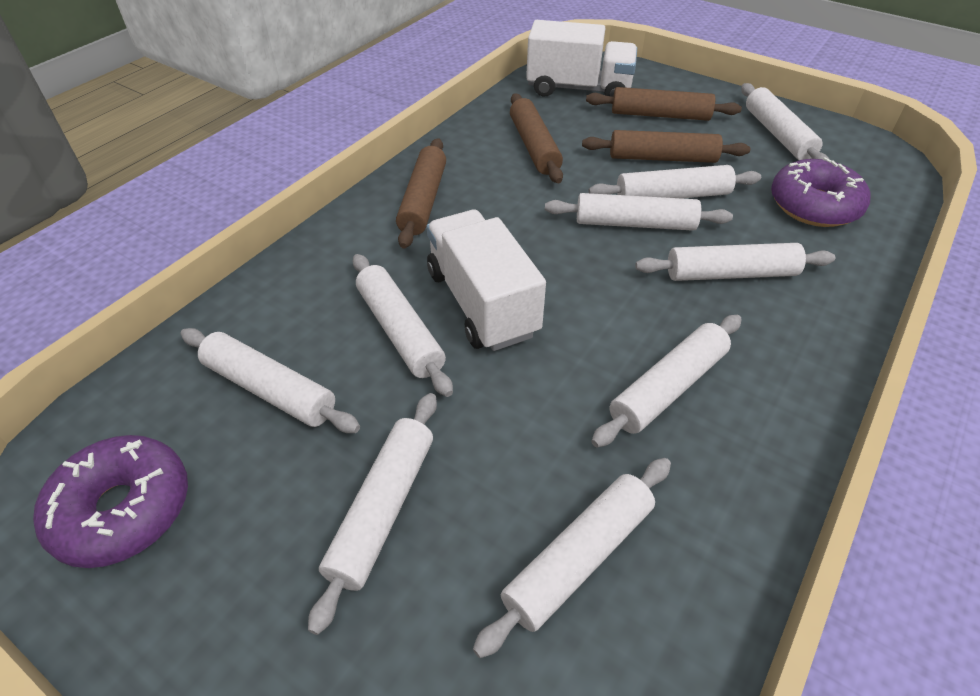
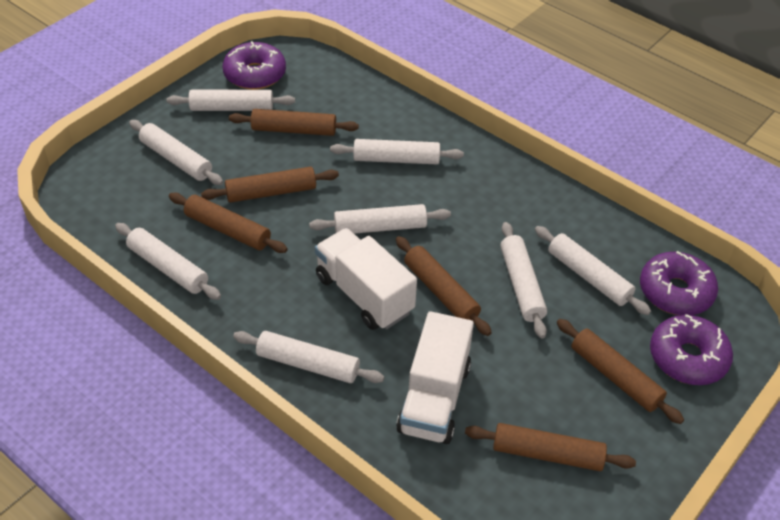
brown rolling pin: [396,138,446,249] [510,93,563,183] [582,130,750,163] [586,87,742,121] = 4 -> [169,193,288,253] [201,167,339,203] [229,109,359,136] [396,236,492,336] [465,423,636,471] [557,319,684,424] = 6
purple donut: [33,435,188,568] [771,157,870,227] = 2 -> [223,41,286,90] [640,251,718,315] [650,314,733,385] = 3
white rolling pin: [181,328,360,433] [308,393,437,635] [353,254,453,397] [473,458,671,658] [545,193,733,231] [588,165,761,198] [591,315,742,447] [635,243,835,281] [741,83,829,160] = 9 -> [115,223,221,300] [129,120,223,185] [167,90,295,111] [233,331,384,383] [309,204,451,234] [330,139,464,164] [500,222,547,339] [535,226,651,315] = 8

